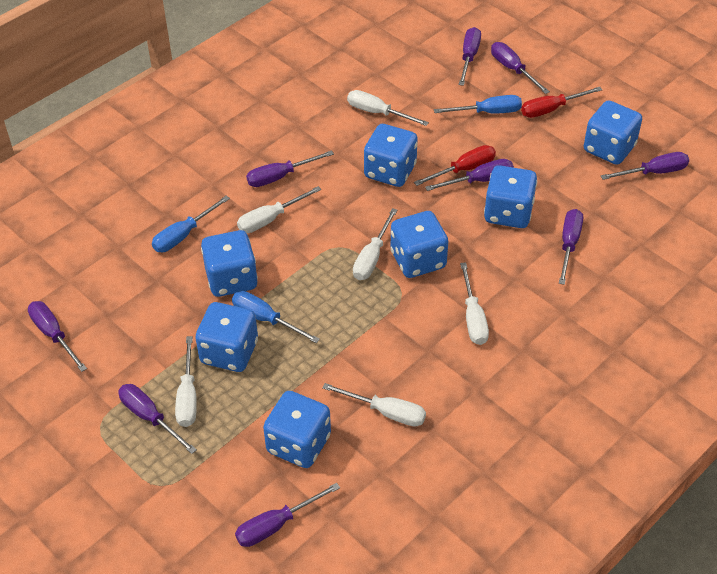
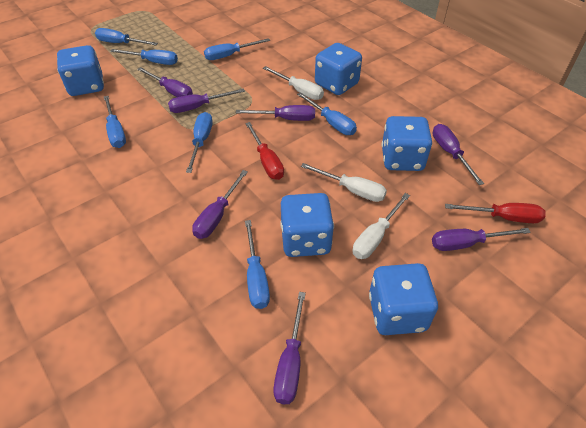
blue dice: [195,302,258,372] [201,230,258,297] [263,391,331,468] [364,124,418,187] [391,211,448,278] [484,165,537,228] [584,100,642,165] = 7 -> [57,45,104,96] [280,193,334,257] [315,43,362,95] [369,263,438,335] [382,116,432,171] = 5
blue screwdriver: [152,196,230,252] [232,291,320,343] [434,95,522,114] = 3 -> [95,28,158,45] [104,96,126,148] [110,49,178,65] [186,112,213,173] [204,38,270,60] [245,220,270,309] [297,92,357,135] = 7
purple screwdriver: [28,301,87,372] [118,384,197,454] [235,483,340,547] [246,150,334,187] [425,159,514,191] [459,27,481,86] [491,42,550,94] [559,209,583,285] [601,152,689,180] = 9 -> [137,67,193,97] [168,89,245,113] [192,170,248,239] [236,105,315,121] [273,292,306,404] [432,228,531,251] [433,124,484,185] = 7
white screwdriver: [175,336,197,427] [237,186,321,233] [322,383,426,427] [347,90,429,126] [353,208,397,280] [460,262,489,345] = 6 -> [263,66,324,100] [301,163,387,202] [352,193,410,259] = 3

